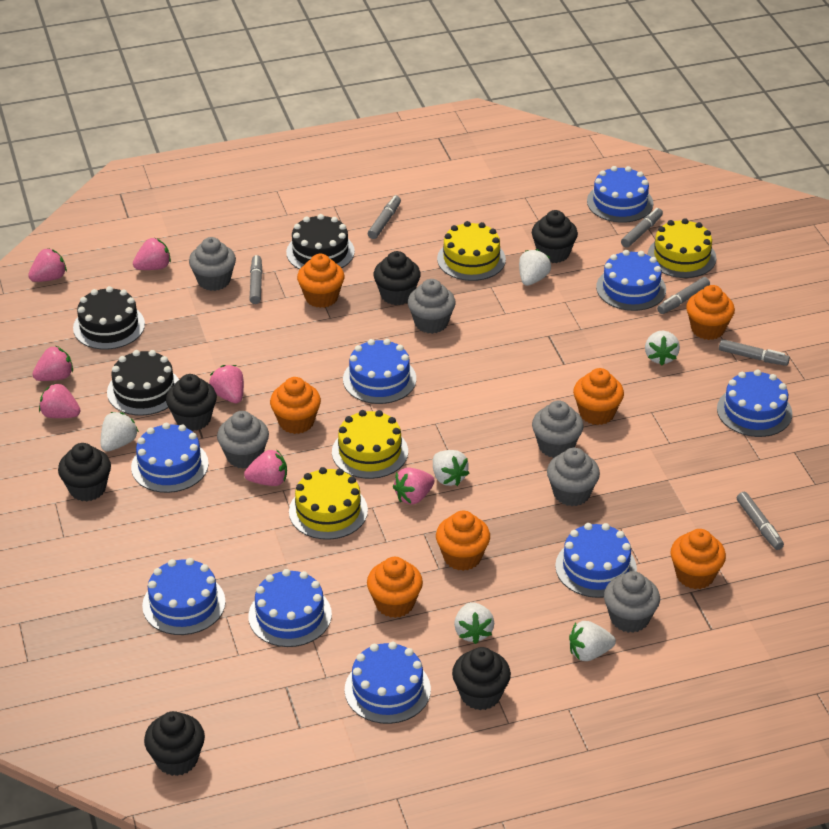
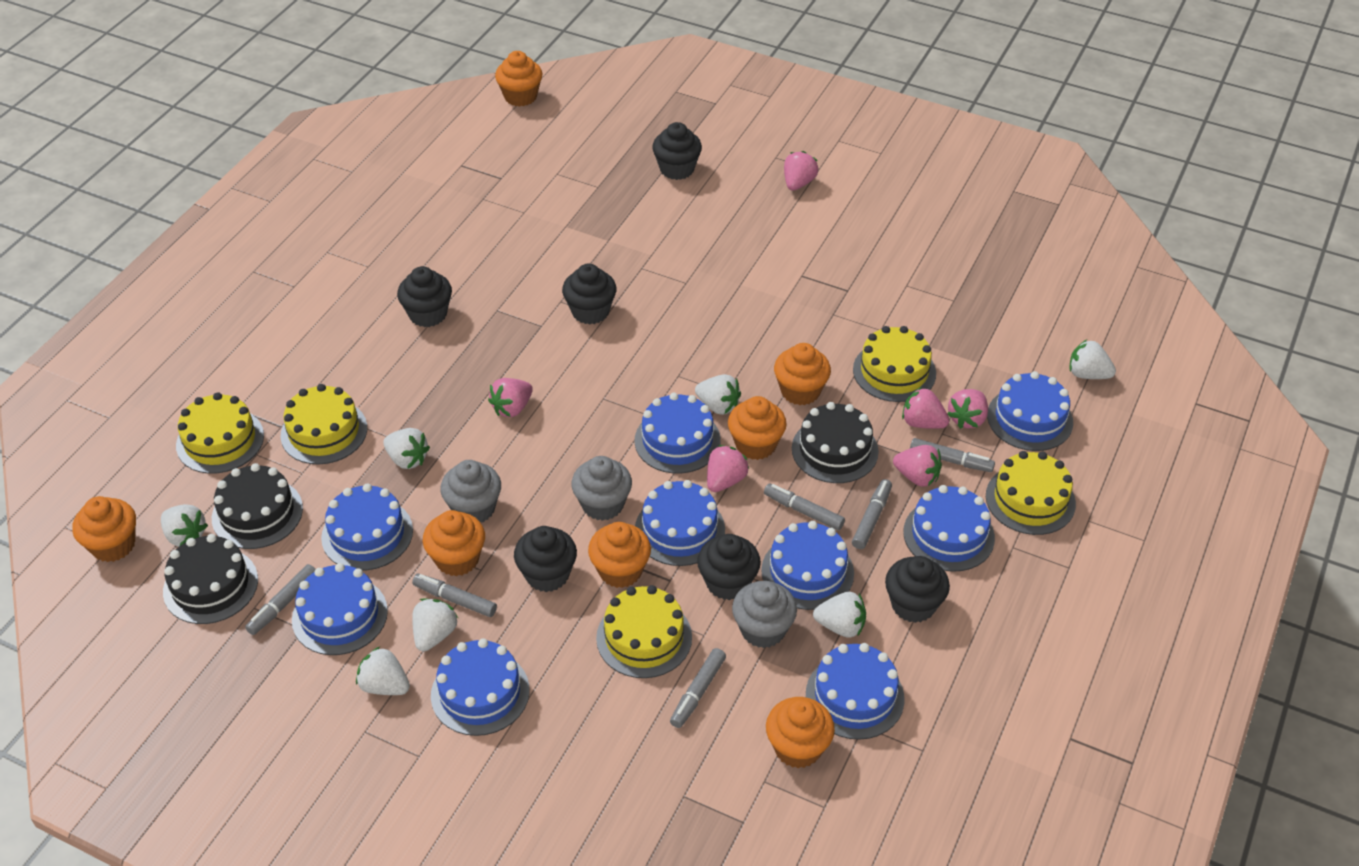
grey cupcake: [189,237,236,291] [217,411,269,469] [408,279,456,334] [532,400,584,458] [547,447,600,506] [604,571,660,633] = 6 -> [440,460,501,522] [571,456,632,521] [732,581,797,648] = 3
pink strawberry: [28,248,67,282] [32,346,73,381] [39,383,81,418] [133,237,171,270] [209,365,244,403] [244,449,287,486] [393,467,435,505] = 7 -> [488,378,533,417] [707,445,749,492] [784,151,818,191] [893,445,942,487] [902,387,950,429] [947,389,988,429] = 6
white strawberry: [101,412,139,451] [433,450,469,486] [454,602,494,644] [519,249,551,286] [569,621,616,661] [645,331,680,366] = 6 -> [161,504,208,547] [356,647,410,695] [383,428,430,469] [412,599,458,651] [695,374,741,415] [813,592,866,638] [1069,340,1116,379] = 7
yellow cake: [289,467,368,540] [332,410,408,479] [437,221,506,281] [648,218,716,278] = 4 -> [176,392,264,474] [280,384,367,465] [596,585,692,678] [853,326,936,402] [986,451,1076,535] = 5

